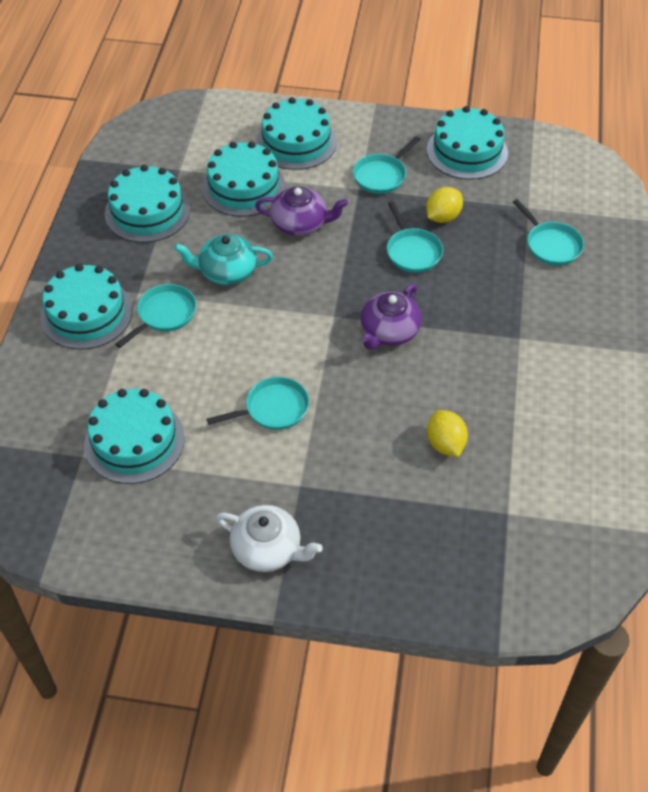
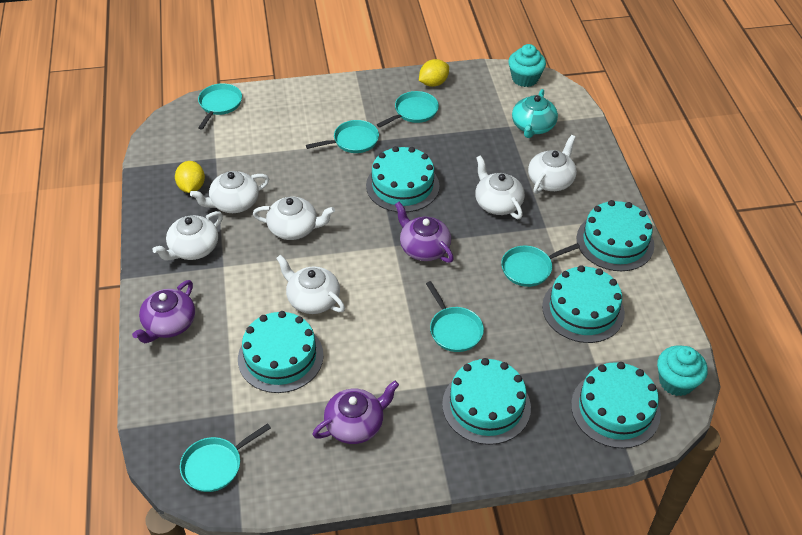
purple teapot: [255,187,348,236] [361,284,422,350] = 2 -> [132,280,195,343] [313,381,399,444] [395,202,454,263] = 3
turquoise cupcake: none = 0 -> [508,44,546,87] [657,346,708,396] = 2
turquoise pan: [116,284,196,348] [207,377,309,430] [353,136,420,194] [387,201,443,273] [513,199,584,266] = 5 -> [180,423,271,492] [198,83,242,130] [306,120,379,153] [377,91,439,128] [426,281,484,352] [501,243,580,287] = 6
white teapot: [216,505,322,572] = 1 -> [153,211,223,260] [190,171,269,213] [253,197,335,240] [276,255,345,314] [475,156,525,219] [528,135,577,194] = 6

